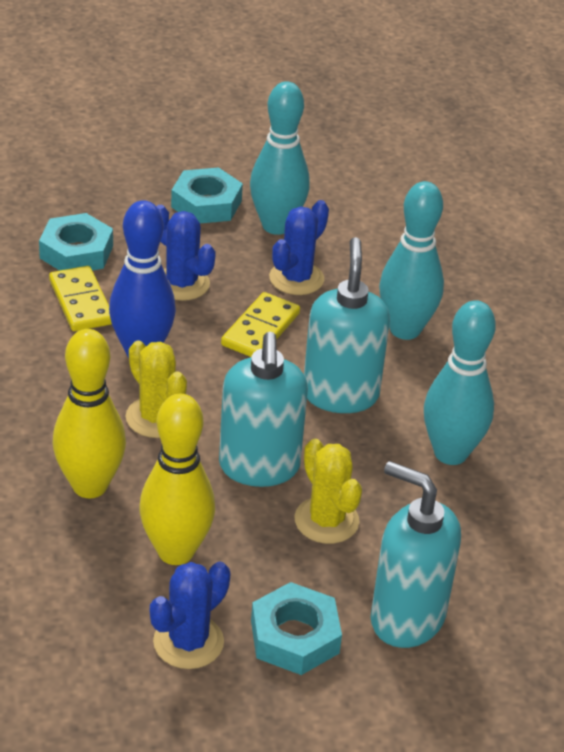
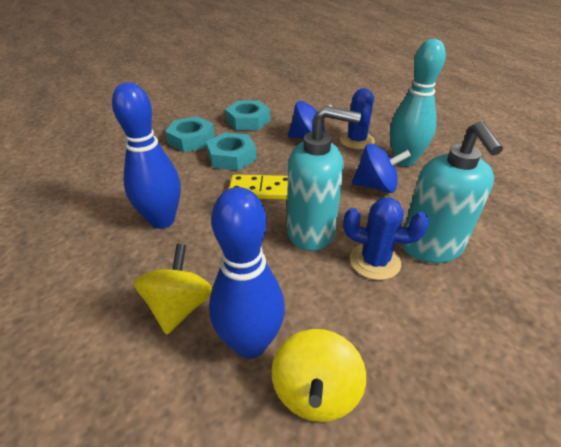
blue bowling pin: [109,200,176,358] = 1 -> [112,82,181,229] [209,187,285,359] = 2
blue cactus: [150,561,231,669] [156,205,216,301] [269,200,329,295] = 3 -> [340,88,375,149] [343,197,429,280] = 2
blue spinning top: none = 0 -> [288,101,332,139] [352,144,411,193] = 2
turquoise bowling pin: [250,81,310,235] [379,181,444,340] [424,300,496,465] = 3 -> [390,39,446,167] = 1
turquoise soap dispenser: [219,332,308,487] [304,237,390,413] [371,461,461,648] = 3 -> [287,106,361,251] [402,121,503,263] = 2
yellow bowling pin: [53,329,126,498] [139,394,215,565] = 2 -> none = 0
yellow cactus: [126,340,187,438] [294,439,362,544] = 2 -> none = 0
yellow domino: [49,266,112,331] [221,292,300,357] = 2 -> [229,174,288,200] = 1
yellow spinning top: none = 0 -> [134,244,212,335] [272,329,366,422] = 2

